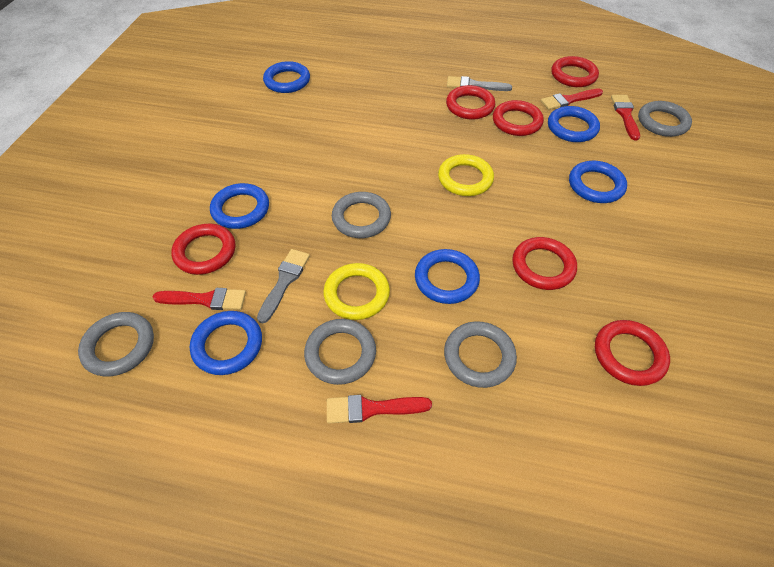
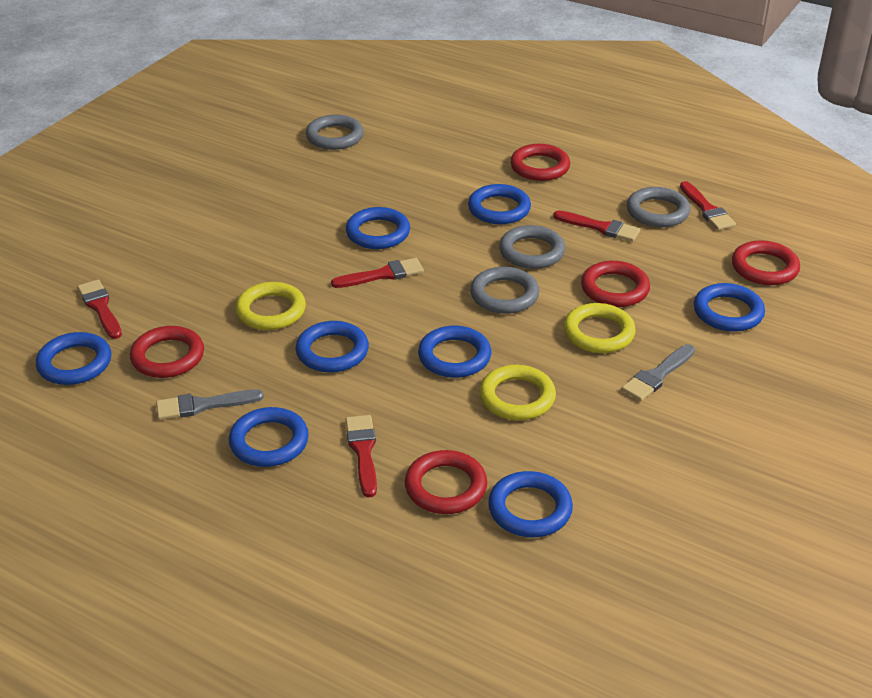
blue ring: [190,311,262,375] [210,183,269,229] [263,61,310,93] [415,249,480,304] [548,106,600,142] [569,161,627,203] = 6 -> [36,332,111,385] [229,407,309,467] [295,321,369,373] [346,207,410,249] [418,326,491,378] [468,184,531,224] [488,471,573,537] [694,283,765,332] = 8
grey ring: [78,312,154,377] [304,319,376,385] [332,192,391,238] [444,321,517,388] [638,101,692,137] = 5 -> [306,115,364,150] [470,267,539,314] [499,225,565,269] [627,187,691,227] = 4
red brush: [153,288,246,310] [327,395,432,424] [541,88,603,110] [611,95,640,141] = 4 -> [77,280,122,339] [331,258,424,288] [346,415,377,498] [553,210,640,242] [680,181,736,230] = 5
red ring: [171,224,235,275] [446,85,495,120] [493,100,544,136] [512,237,577,290] [552,56,599,87] [595,320,670,386] = 6 -> [130,326,204,378] [405,450,487,514] [510,144,570,181] [581,261,650,307] [732,240,800,285] = 5
yellow ring: [323,263,390,320] [438,154,494,196] = 2 -> [235,282,306,330] [479,365,556,420] [563,303,636,353] = 3

